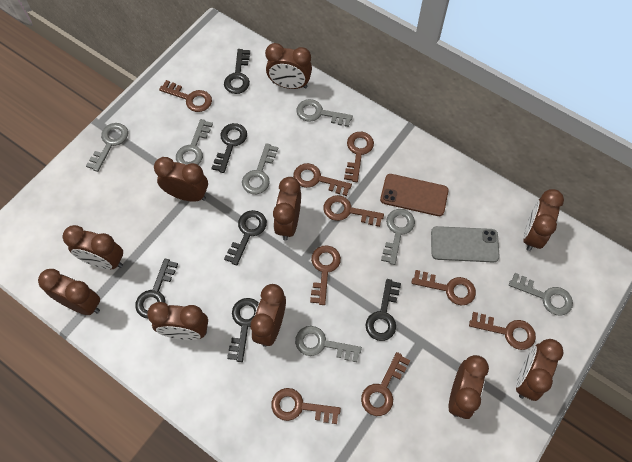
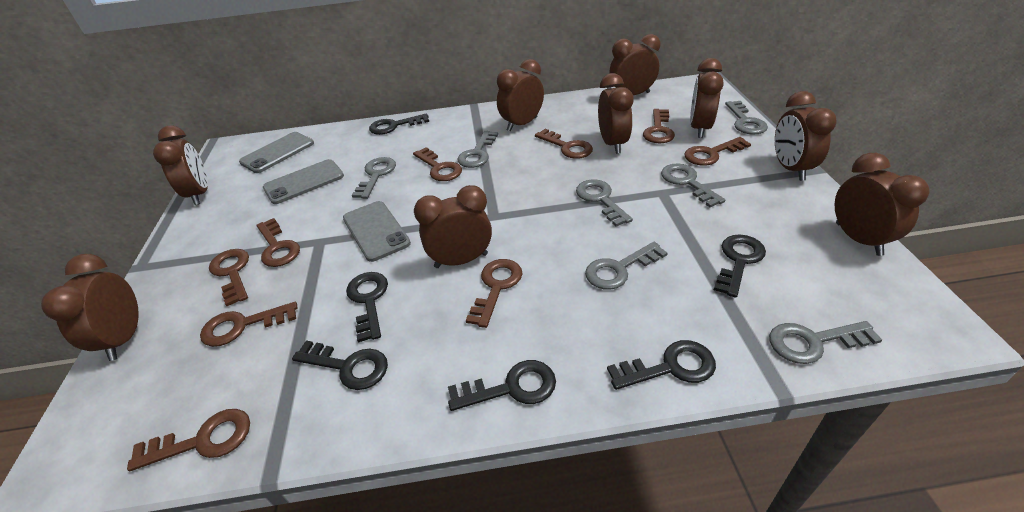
brown clock: [38,269,100,315] [62,225,123,269] [147,302,208,340] [154,157,208,202] [251,284,286,347] [265,43,312,89] [273,177,301,241] [449,355,489,419] [516,339,564,401] [523,189,564,251] = 10 -> [41,254,139,361] [153,126,208,205] [414,185,492,268] [497,59,544,131] [598,73,633,154] [609,34,660,95] [690,58,724,138] [775,91,837,181] [835,153,930,256] = 9
brown phone: [380,174,449,216] = 1 -> none = 0
grey phone: [431,226,500,263] = 1 -> [239,132,314,173] [263,159,344,204] [343,201,411,262] = 3

